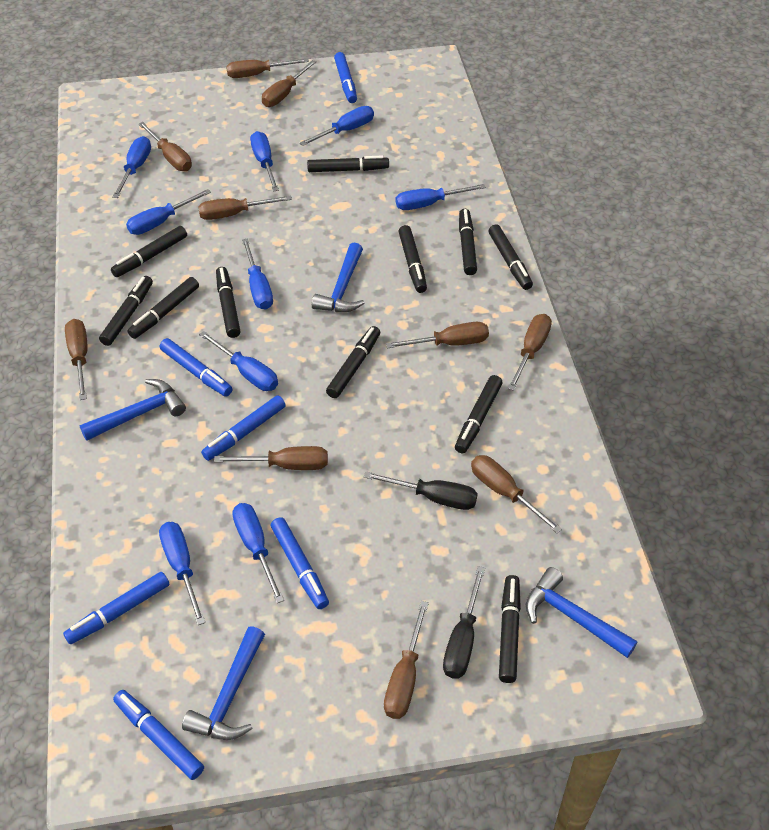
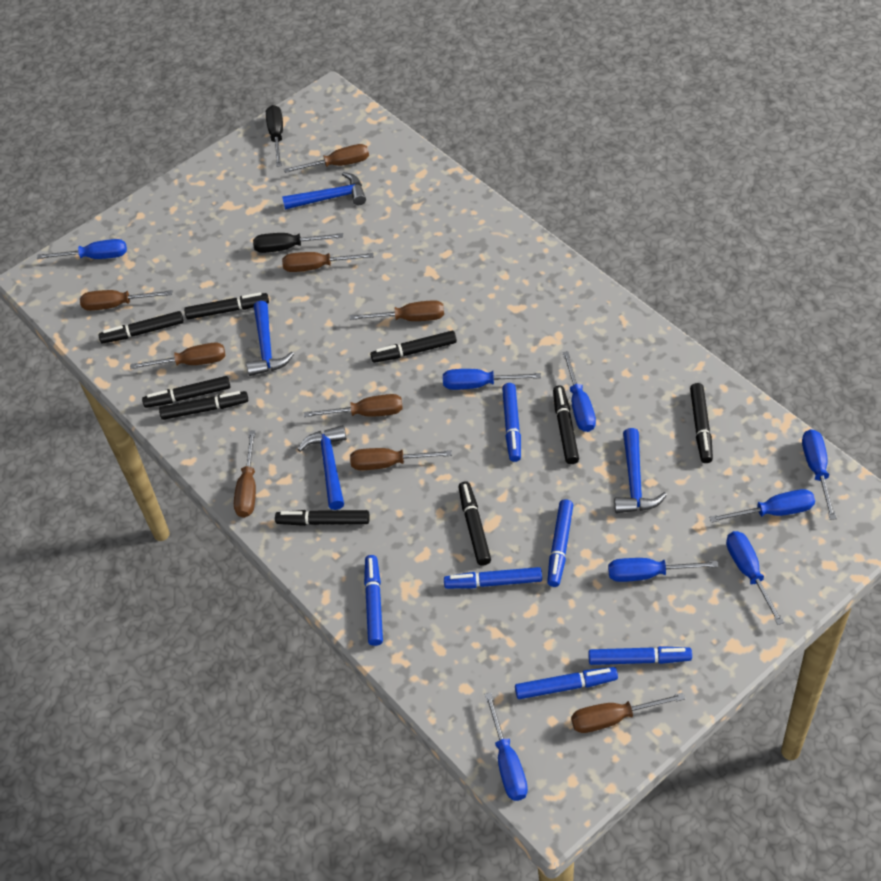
black marker: [99,276,153,346] [111,226,187,277] [127,277,199,339] [216,267,240,338] [307,155,389,172] [326,326,380,398] [398,225,427,293] [455,375,503,453] [459,209,477,275] [488,224,533,290] [499,575,521,683] = 11 -> [98,311,184,344] [142,376,230,408] [159,391,248,420] [184,292,269,320] [275,510,370,526] [370,331,457,363] [459,481,491,566] [553,385,579,464] [690,383,713,463] = 9
blue screwdriver: [112,136,151,198] [126,189,211,235] [159,522,205,625] [199,331,278,391] [232,503,284,603] [242,239,273,310] [250,131,279,191] [300,106,374,146] [396,184,486,210] = 9 -> [37,239,127,259] [443,369,541,390] [484,692,528,801] [562,351,596,432] [608,558,718,582] [709,489,815,523] [726,531,784,625] [802,429,837,520] = 8
brown screwdriver: [65,319,87,400] [139,122,192,171] [198,195,292,220] [214,446,328,470] [226,58,309,78] [262,60,317,107] [384,601,429,719] [386,322,489,348] [471,455,562,533] [508,314,552,391] = 10 -> [80,290,172,311] [130,343,225,369] [234,431,256,518] [282,252,374,272] [284,144,369,173] [304,394,403,417] [350,300,444,321] [350,448,452,470] [571,693,685,733] = 9

